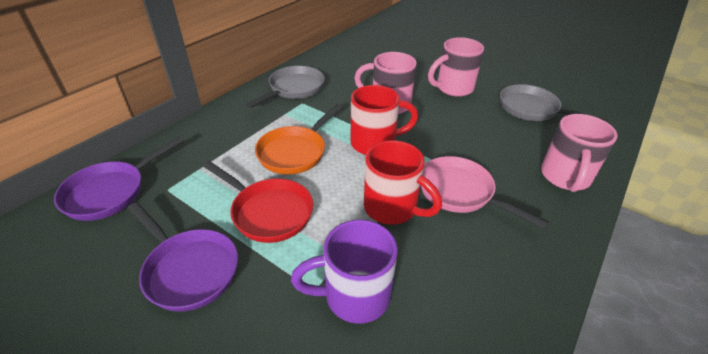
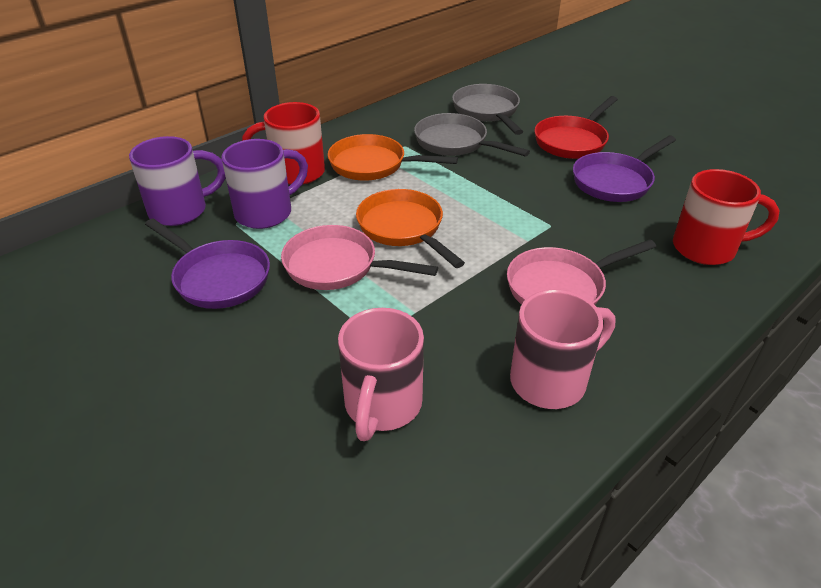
orange pan: [255,104,343,175] = 1 -> [328,134,458,181] [356,189,465,268] = 2
pink mug: [354,52,417,114] [428,37,484,97] [541,114,618,192] = 3 -> [338,308,424,441] [510,290,615,409] = 2
pink pan: [421,156,549,229] = 1 -> [281,225,438,290] [507,239,656,305] = 2
purple mug: [291,220,398,324] = 1 -> [129,136,226,226] [221,139,308,229] = 2

